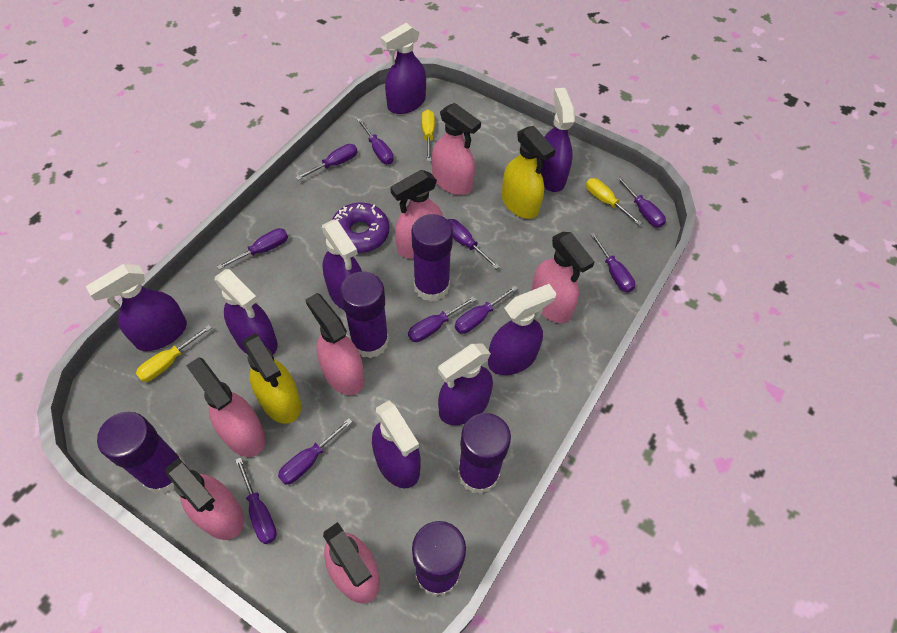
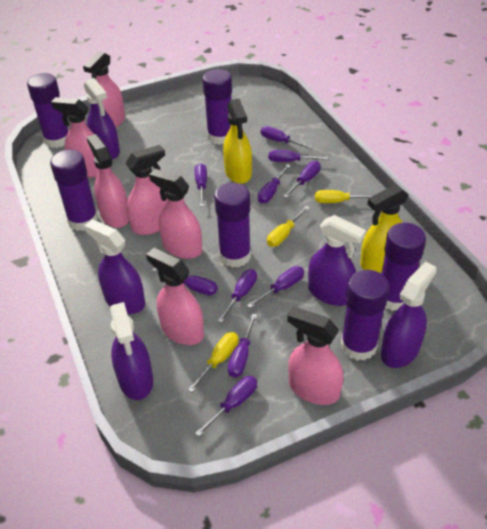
purple donut: [332,203,389,253] = 1 -> none = 0
purple glue stick: [97,412,185,494] [340,272,389,358] [411,214,453,302] [412,521,466,596] [458,413,511,494] = 5 -> [27,73,69,148] [50,149,98,231] [202,69,232,145] [214,183,251,268] [341,270,389,361] [382,223,426,311] = 6
purple spray bottle: [86,264,187,351] [215,269,278,355] [322,220,362,310] [372,400,421,488] [381,23,426,114] [438,344,493,425] [488,284,556,375] [537,88,575,192] = 8 -> [84,78,120,159] [84,220,145,314] [110,302,153,400] [308,215,366,306] [381,262,437,368] = 5

